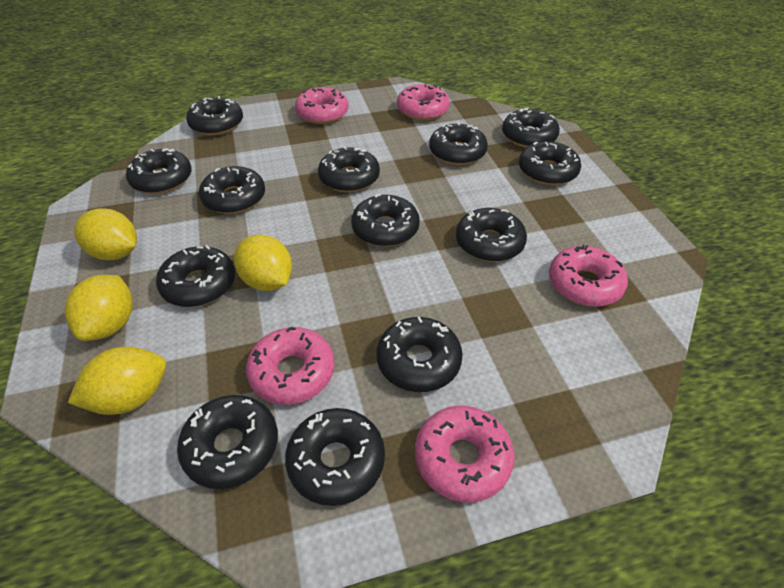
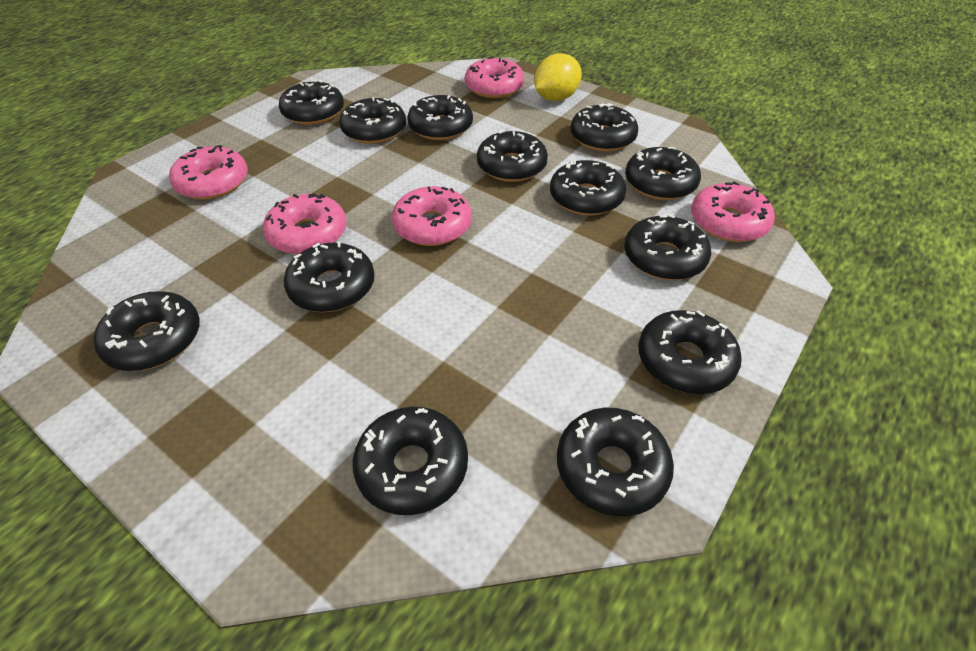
yellow lemon: [65,275,133,341] [68,347,166,415] [74,208,137,260] [234,234,292,291] = 4 -> [534,53,582,101] = 1

